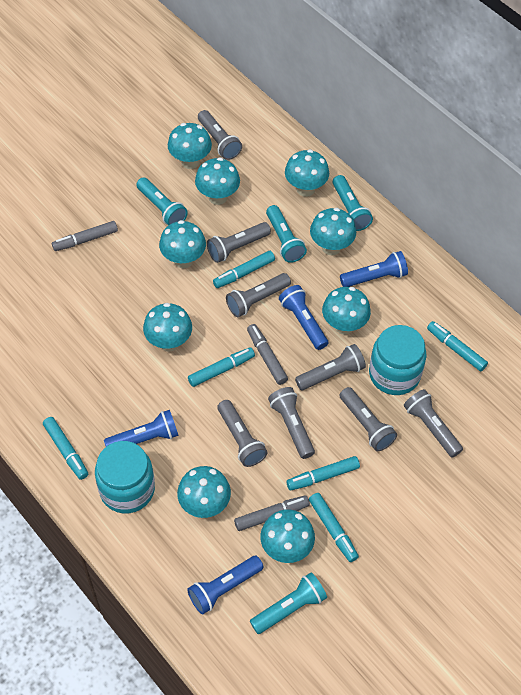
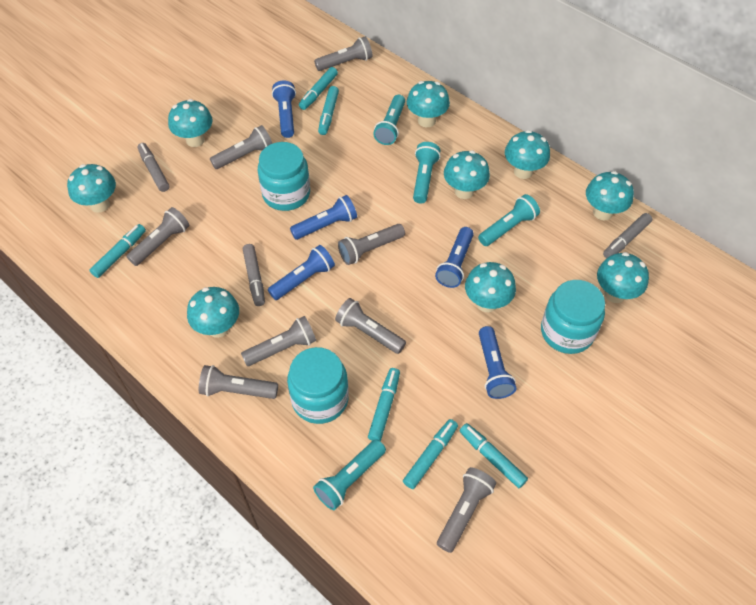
blue flashlight: [104,410,179,447] [187,556,264,614] [279,285,328,350] [340,251,408,287] = 4 -> [268,245,335,300] [272,80,296,138] [290,195,357,240] [435,227,474,288] [479,326,516,399] = 5
turquoise jar: [95,441,155,513] [369,325,426,395] = 2 -> [258,142,310,211] [287,347,349,424] [541,280,605,354] = 3

